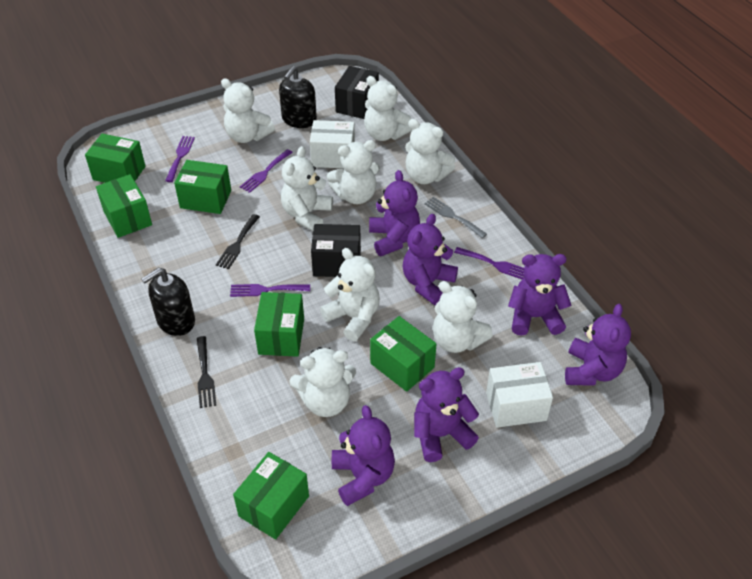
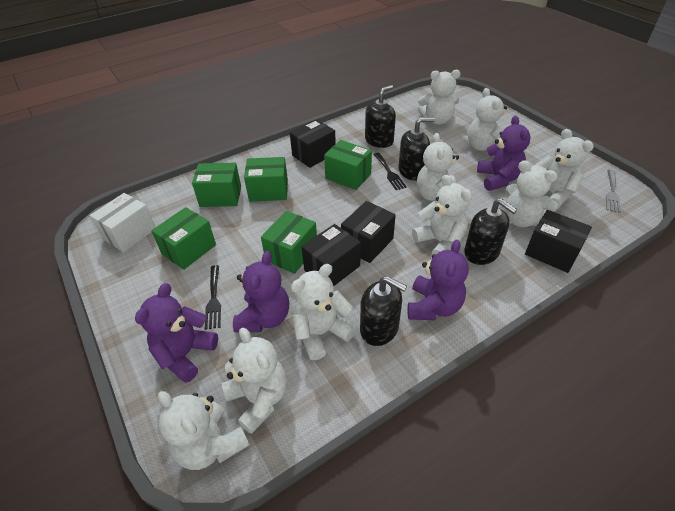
black box: [311,224,361,277] [335,66,379,119] = 2 -> [290,119,336,168] [302,224,361,286] [341,201,396,263] [525,210,592,273] = 4
black soap dispenser: [142,267,195,336] [279,66,317,128] = 2 -> [360,276,407,346] [365,85,396,148] [398,117,435,181] [464,198,517,265] = 4
green box: [85,133,146,183] [96,174,152,238] [174,160,231,214] [233,452,309,540] [254,292,304,357] [370,316,436,392] = 6 -> [151,207,216,270] [192,163,241,207] [244,157,288,202] [261,211,317,274] [324,140,372,190] = 5
purple fork: [165,136,195,182] [230,284,310,297] [240,149,293,193] [454,247,524,280] = 4 -> none = 0
purple teddy bear: [332,405,395,506] [369,170,420,256] [403,214,458,305] [414,367,479,462] [508,254,571,336] [565,304,631,386] = 6 -> [135,283,218,383] [233,251,289,333] [408,239,469,320] [477,116,531,191] = 4
white box: [310,120,355,168] [486,362,553,428] = 2 -> [90,193,155,252] = 1
white teddy bear: [221,78,275,143] [281,146,333,231] [290,347,356,417] [320,248,380,341] [327,140,380,204] [364,76,412,141] [405,119,455,184] [433,281,493,353] = 8 -> [158,391,249,470] [222,328,287,434] [291,264,356,360] [412,175,472,255] [417,133,459,201] [418,70,461,125] [468,88,507,154] [505,161,558,227] [534,129,594,209] = 9

